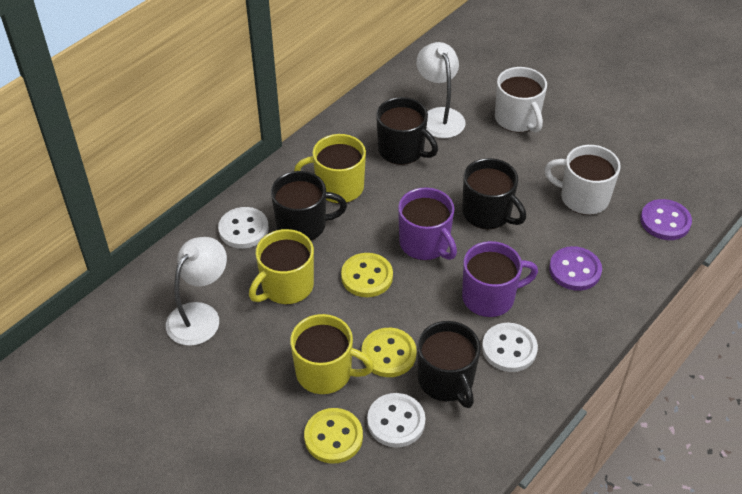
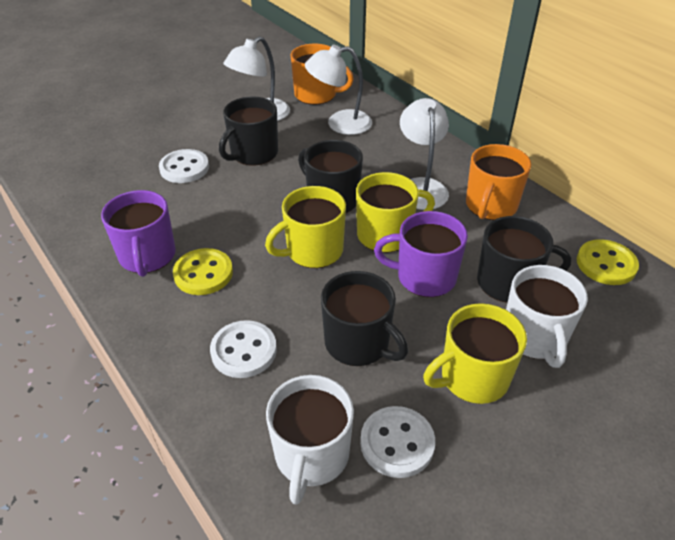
orange mug: none = 0 -> [291,44,354,105] [466,144,531,220] = 2
purple button: [549,246,602,291] [640,199,692,240] = 2 -> none = 0
white lamp: [166,237,227,346] [416,42,466,138] = 2 -> [223,36,290,121] [305,45,372,135] [400,98,449,210] = 3
yellow button: [304,408,363,464] [341,253,393,297] [361,328,417,377] = 3 -> [173,248,233,295] [577,239,639,285] = 2

